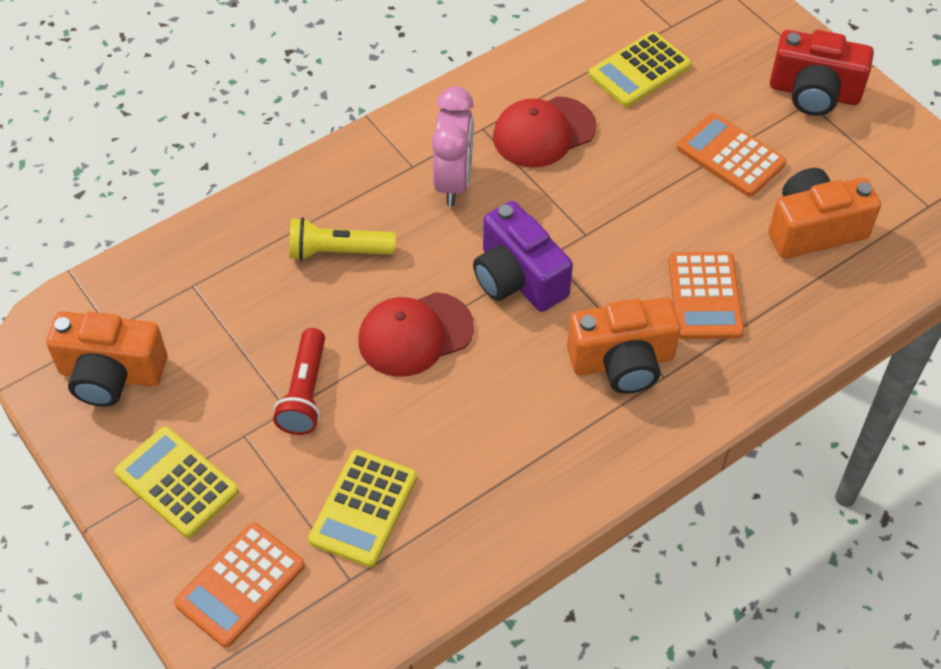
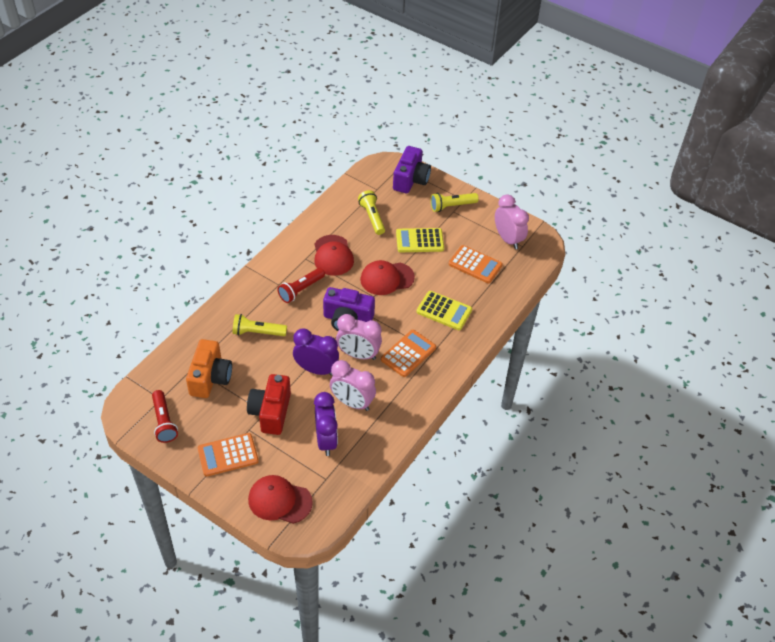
orange camera: [46,311,167,407] [567,297,681,394] [768,168,881,259] = 3 -> [186,339,232,398] = 1
pink clock: [431,87,474,206] = 1 -> [330,360,376,411] [336,314,382,360] [495,194,529,249] = 3
purple camera: [473,201,573,312] = 1 -> [323,287,375,331] [393,146,431,193] = 2
purple clock: none = 0 -> [293,328,339,376] [314,392,338,456] = 2
red cap: [358,292,474,377] [493,96,597,168] = 2 -> [248,475,313,524] [314,235,354,276] [360,260,415,295] = 3
red flashlight: [273,328,325,435] = 1 -> [152,390,178,443] [277,268,325,303] = 2
yellow calculator: [114,427,239,538] [308,450,417,567] [589,32,691,107] = 3 -> [396,228,444,252] [416,291,472,330] = 2
yellow flashlight: [289,217,396,261] = 1 -> [233,314,287,336] [358,190,385,235] [430,193,479,212] = 3

